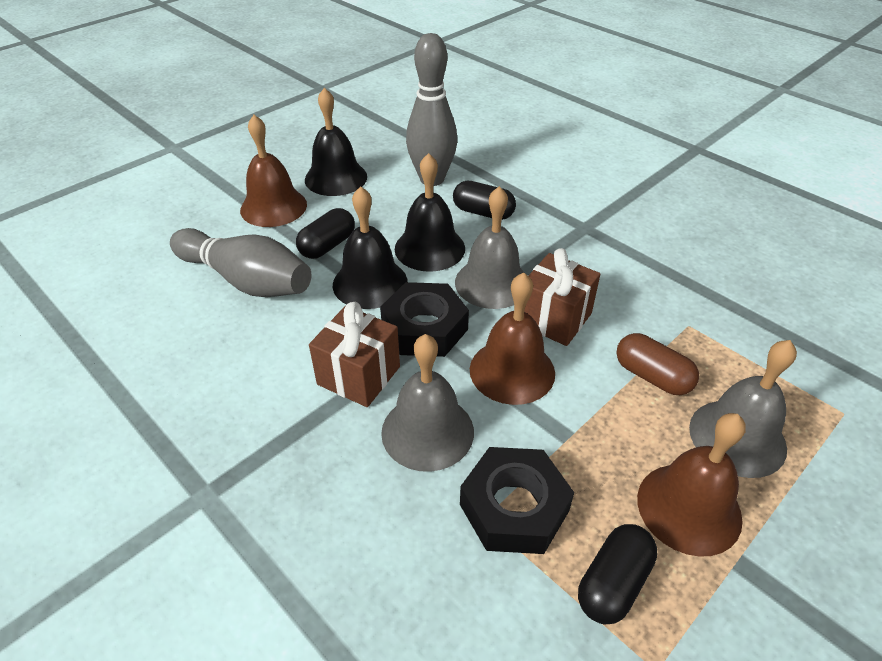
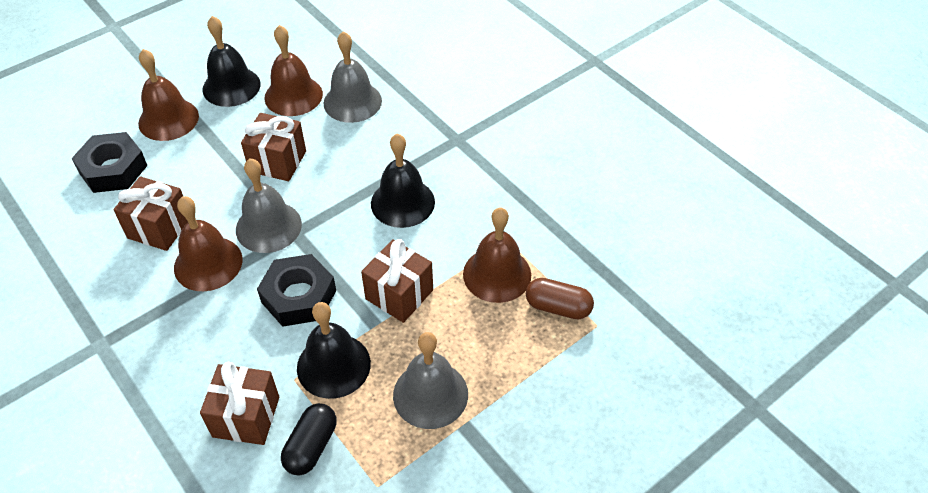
black capsule: [296,208,355,259] [453,181,516,220] [578,524,657,625] = 3 -> [281,403,337,475] = 1
brown bell: [240,115,307,227] [470,272,555,405] [637,413,746,557] = 3 -> [138,49,199,141] [174,196,242,291] [264,25,323,116] [463,207,531,303] = 4
brown gift: [309,302,400,407] [524,248,600,346] = 2 -> [113,176,188,251] [200,362,279,445] [241,113,306,181] [361,239,433,323] = 4
grey bowling pin: [170,228,312,297] [406,33,457,186] = 2 -> none = 0

